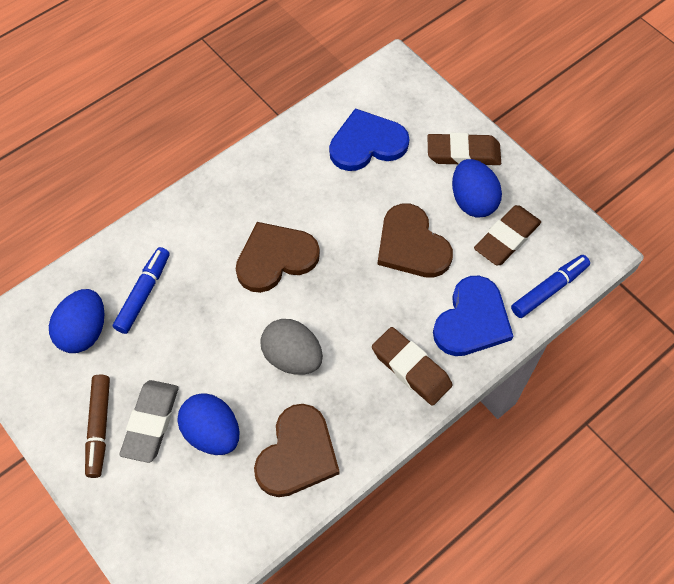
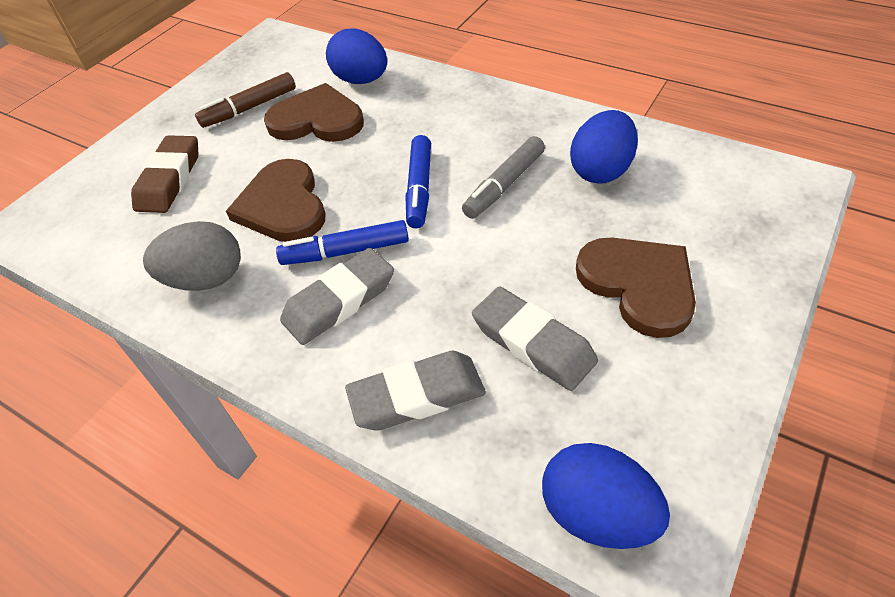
blue heart: [329,108,410,171] [433,276,513,356] = 2 -> none = 0
brown eraser: [372,327,453,406] [427,133,501,165] [474,205,541,265] = 3 -> [131,135,198,213] = 1
grey eraser: [119,380,179,463] = 1 -> [280,248,394,345] [345,351,486,431] [472,286,598,391] = 3
grey marker: none = 0 -> [462,136,545,219] = 1

